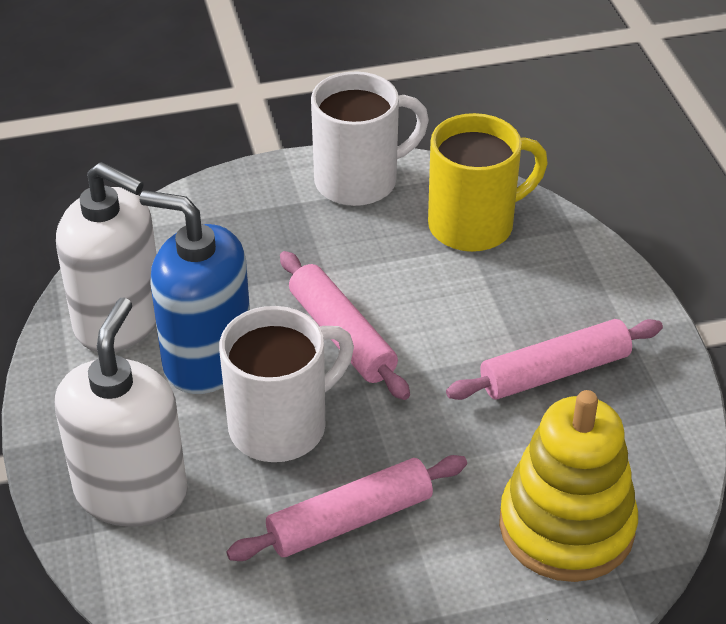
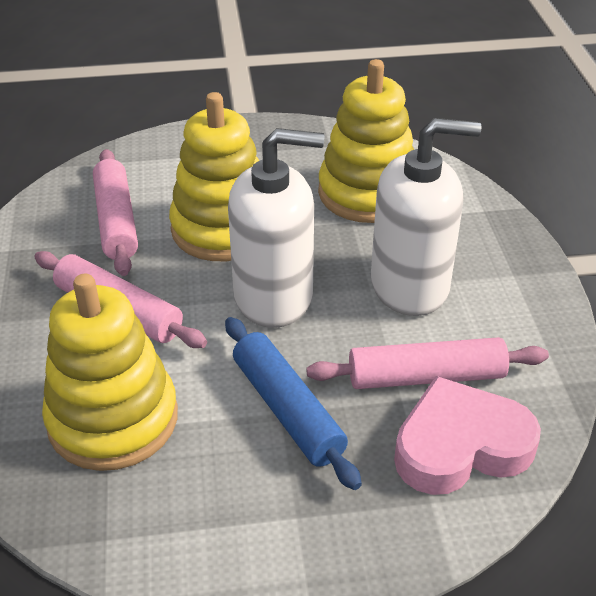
blue rolling pin: none = 0 -> [225,317,362,490] = 1
blue soap dispenser: [140,190,250,394] = 1 -> none = 0
pink heart: none = 0 -> [394,376,541,495] = 1
white mug: [219,306,354,462] [311,71,429,206] = 2 -> none = 0
yellow mug: [428,113,548,252] = 1 -> none = 0
yellow stacking toy: [499,390,638,582] = 1 -> [42,274,178,471] [169,92,259,261] [318,59,414,223] = 3

